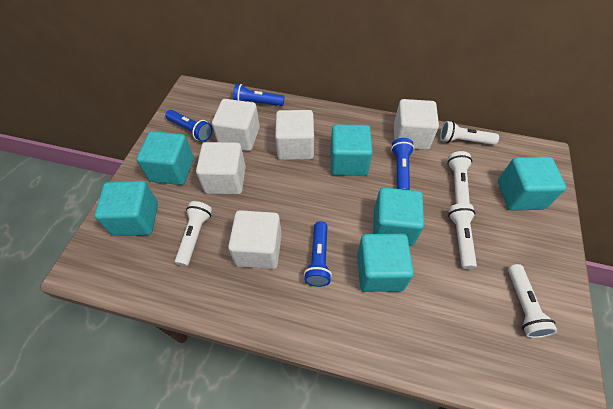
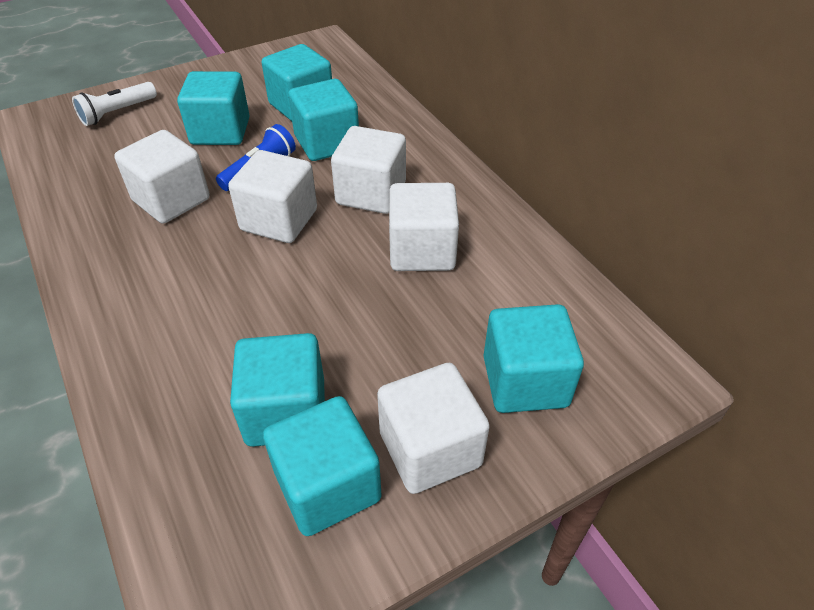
blue flashlight: [165,110,213,142] [233,84,284,106] [304,221,332,287] [391,138,414,190] = 4 -> [216,124,296,191] = 1
white flashlight: [175,201,212,267] [440,121,499,145] [447,151,472,204] [448,203,477,269] [508,264,557,338] = 5 -> [72,82,157,126] = 1

